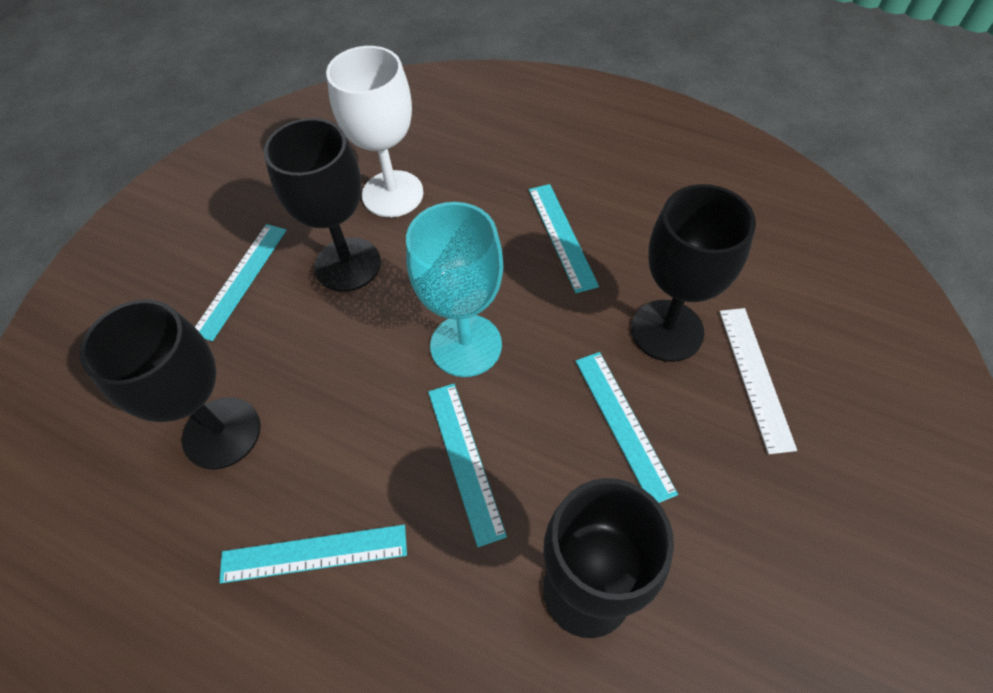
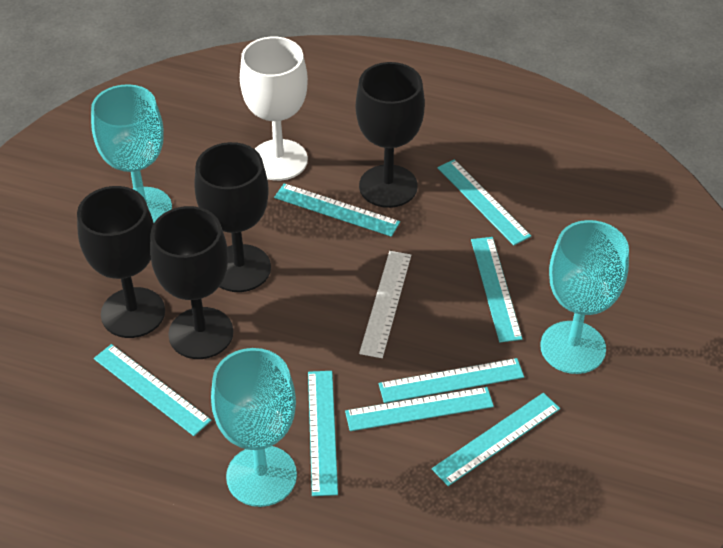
turquoise goblet: [406,202,503,377] = 1 -> [91,84,172,222] [211,348,297,507] [540,220,629,374] = 3
turquoise ruler: [195,224,287,341] [219,525,407,583] [428,383,507,547] [529,184,599,293] [576,352,678,503] = 5 -> [94,344,212,436] [274,183,400,237] [308,371,338,496] [345,387,494,431] [379,358,524,403] [432,393,560,486] [437,159,531,245] [471,237,522,343] = 8

